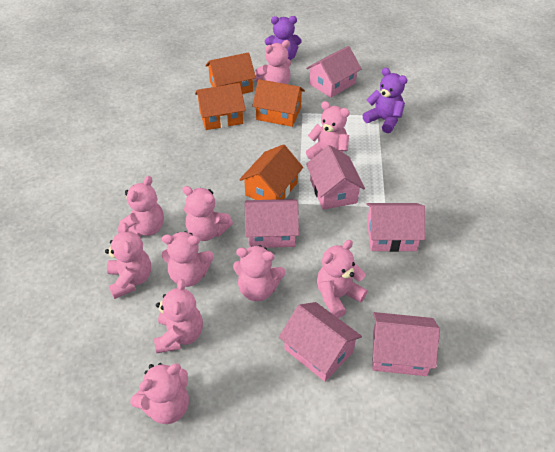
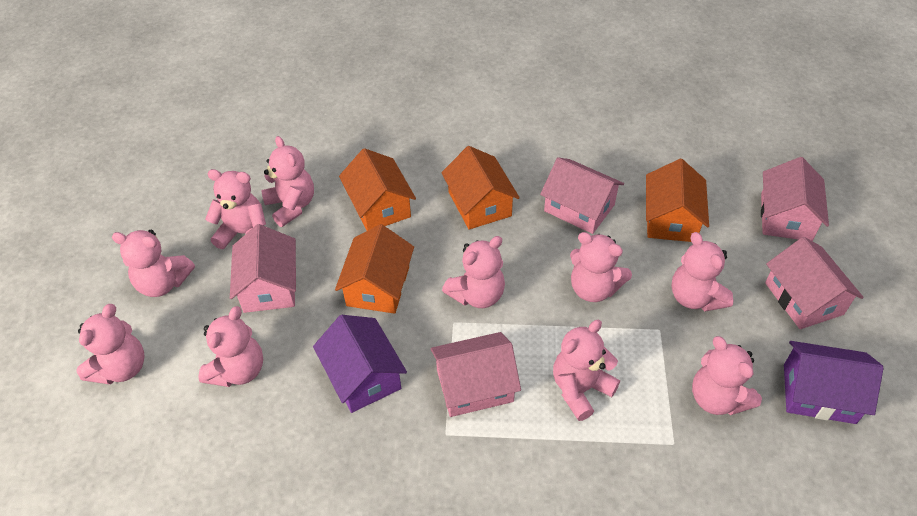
pink house: [245,199,299,248] [279,302,362,382] [306,46,362,98] [306,145,365,210] [366,203,425,252] [372,312,440,376] = 6 -> [230,224,296,313] [430,332,521,417] [540,157,624,234] [761,157,829,241] [765,237,864,329] = 5
purple house: none = 0 -> [313,315,407,413] [784,341,884,424] = 2
purple teddy bear: [265,16,302,60] [363,68,407,133] = 2 -> none = 0

